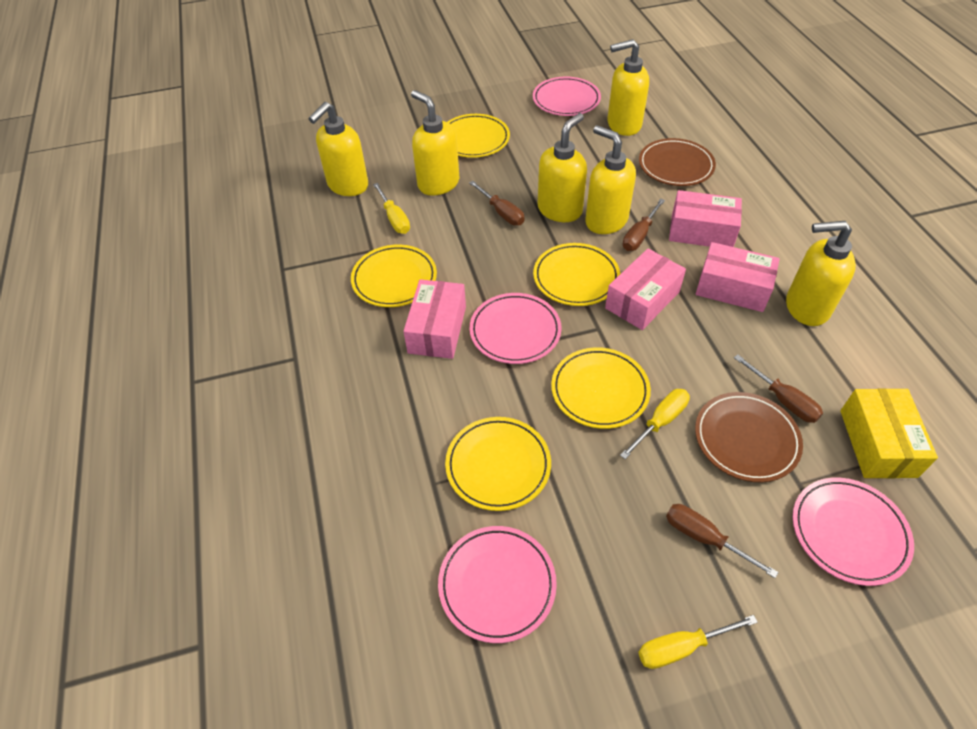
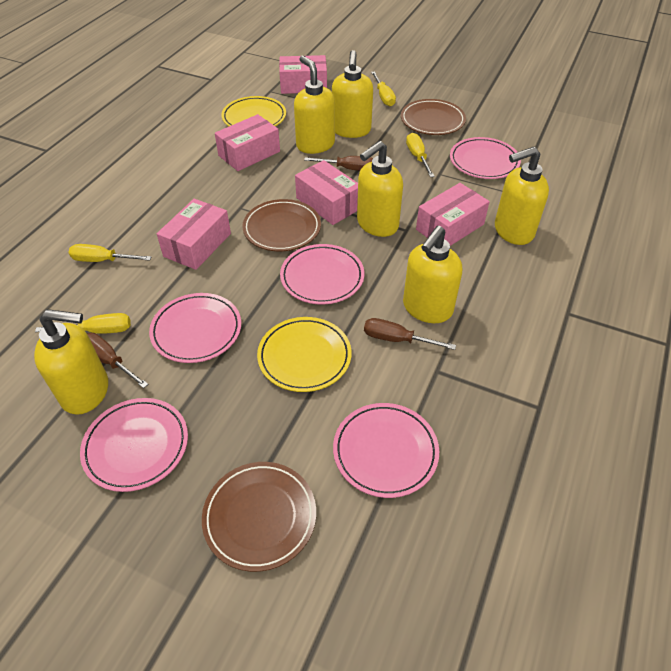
brown plate: [639,138,716,186] [695,392,803,482] = 2 -> [202,462,316,572] [242,199,321,251] [401,99,466,135] = 3
brown screwdriver: [469,181,524,226] [623,199,665,251] [666,504,778,578] [734,354,823,423] = 4 -> [87,333,148,388] [304,156,373,171] [364,318,456,350] = 3
pink box: [403,279,466,359] [605,249,686,330] [669,190,742,247] [696,242,780,312] = 4 -> [157,199,231,270] [215,114,280,171] [279,55,327,94] [295,160,358,225] [416,183,490,246] = 5
pink plate: [438,526,557,643] [469,293,562,364] [533,77,601,116] [793,478,914,586] = 4 -> [80,398,188,492] [149,293,241,363] [280,244,364,305] [333,403,439,498] [450,137,521,179] = 5
yellow box: [840,388,938,478] = 1 -> none = 0
yellow plate: [351,245,437,307] [445,417,551,511] [447,114,510,158] [533,243,620,306] [551,347,651,429] = 5 -> [221,96,286,126] [257,317,352,392] = 2
yellow screwdriver: [373,183,410,234] [620,389,690,459] [638,615,758,669] = 3 -> [35,313,131,334] [68,244,151,262] [371,71,396,107] [406,133,435,177] = 4

